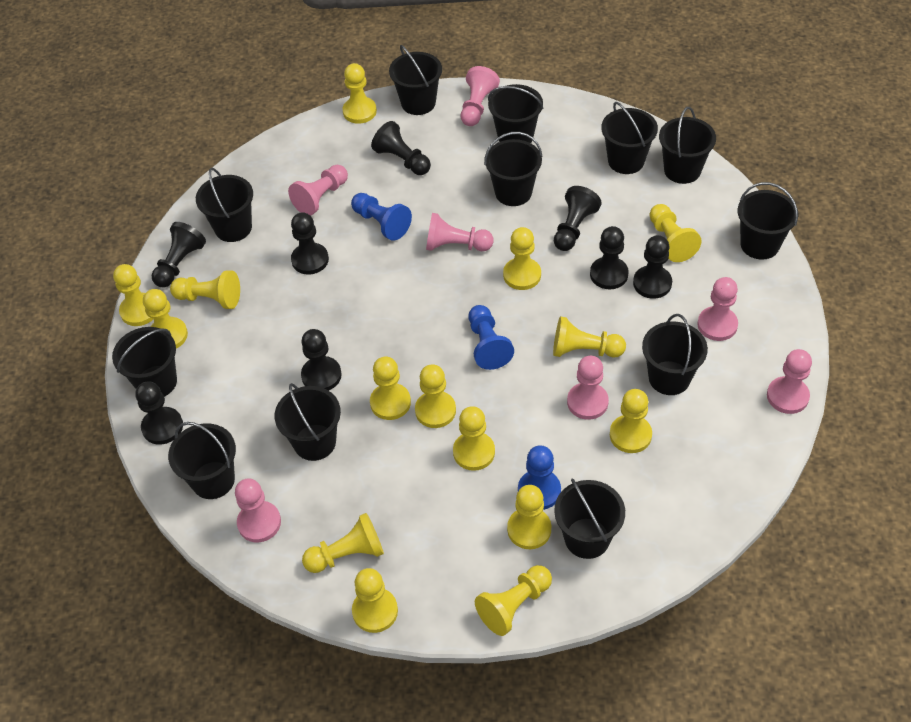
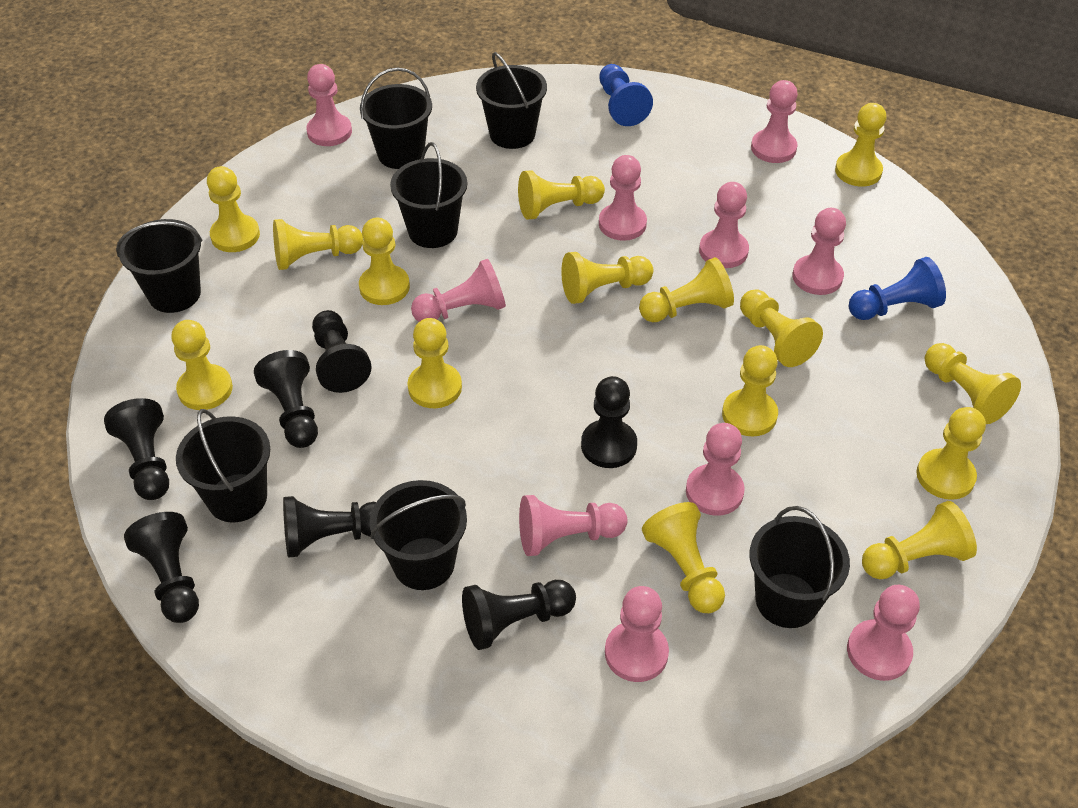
black bucket: [112,327,177,397] [168,422,236,499] [196,168,253,242] [275,383,341,461] [389,45,442,115] [484,132,542,206] [488,84,543,143] [554,478,625,559] [601,102,658,174] [642,314,708,395] [659,107,716,184] [738,182,799,260] = 12 -> [116,219,202,313] [176,409,270,522] [360,68,432,169] [370,480,467,590] [390,142,467,248] [476,52,547,149] [749,506,850,628] = 7
black pawn: [135,382,183,445] [152,222,206,287] [291,212,329,275] [301,329,342,391] [371,121,431,175] [554,186,601,251] [590,226,629,289] [633,235,672,299] = 8 -> [104,398,169,500] [124,512,199,623] [254,350,318,448] [283,496,376,558] [312,310,372,393] [462,580,576,650] [581,376,637,468] = 7
blue pawn: [351,193,412,241] [468,305,514,370] [518,445,561,510] = 3 -> [599,64,653,126] [849,257,946,320] = 2
pink pawn: [235,478,281,542] [288,165,348,216] [426,213,494,251] [461,66,500,126] [567,356,609,420] [697,277,738,341] [767,349,812,414] = 7 -> [306,64,352,146] [411,259,506,322] [519,495,627,556] [599,155,647,241] [605,586,669,682] [686,423,745,516] [699,182,749,268] [751,80,798,163] [792,208,846,295] [847,585,920,681] = 10

